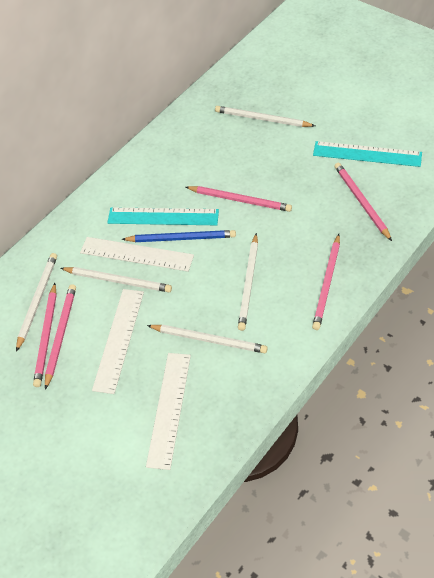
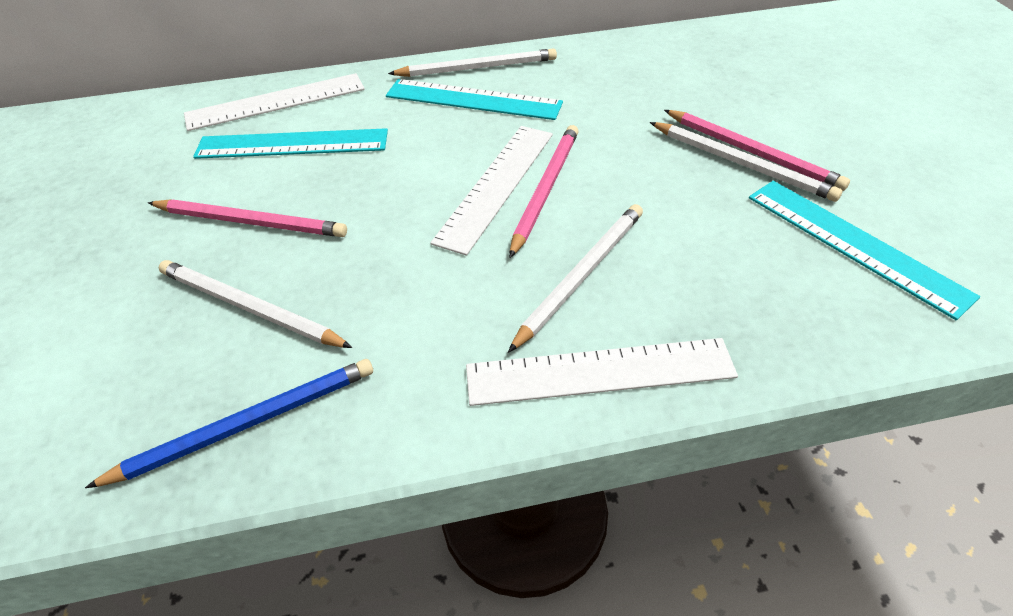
pink pencil: [33,283,57,387] [45,284,76,390] [186,186,292,212] [312,234,340,330] [334,162,392,241] = 5 -> [148,199,347,237] [509,125,579,258] [664,110,850,191] = 3
turquoise ruler: [107,207,219,225] [313,141,422,167] = 2 -> [193,128,388,159] [386,79,563,120] [749,181,980,320] = 3
white pencil: [16,253,57,352] [60,267,172,292] [147,324,268,353] [215,106,315,127] [238,233,258,331] = 5 -> [159,260,353,348] [388,48,557,77] [508,204,643,353] [650,122,842,202] = 4

